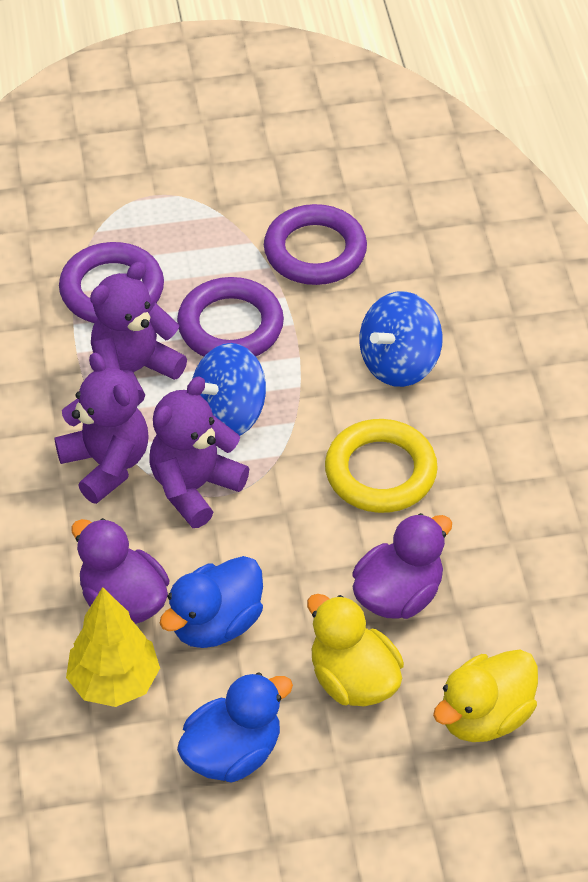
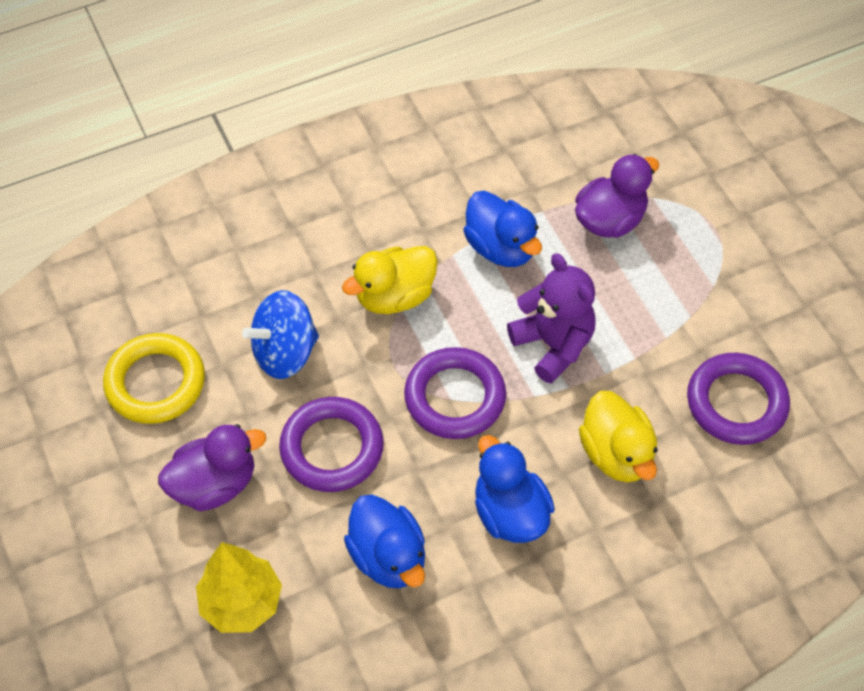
blue duck: [159,556,263,648] [177,672,293,782] = 2 -> [344,495,425,588] [463,191,542,267] [475,435,555,543] = 3
blue spinning top: [192,343,266,436] [359,291,443,387] = 2 -> [242,290,319,379] = 1
purple teddy bear: [55,352,149,504] [90,262,187,405] [150,376,249,528] = 3 -> [507,253,596,384] = 1

